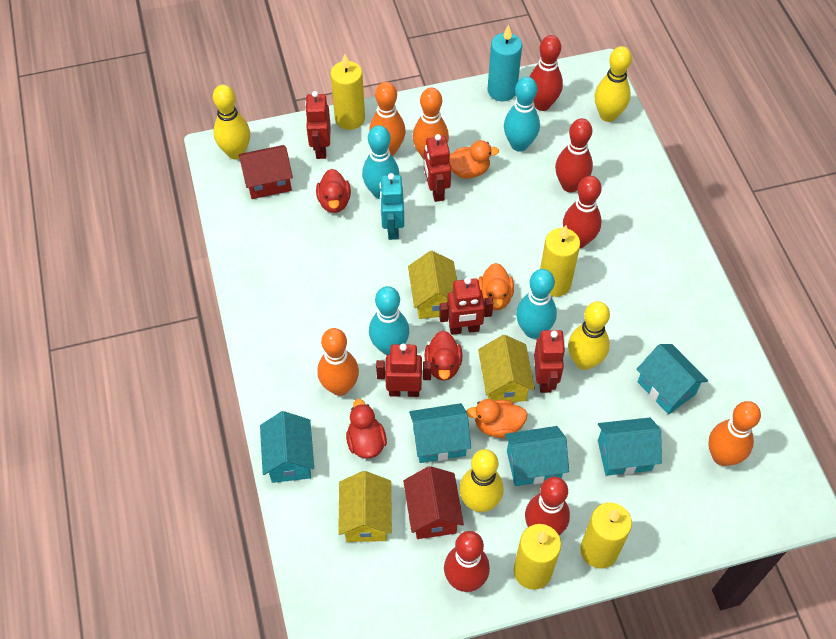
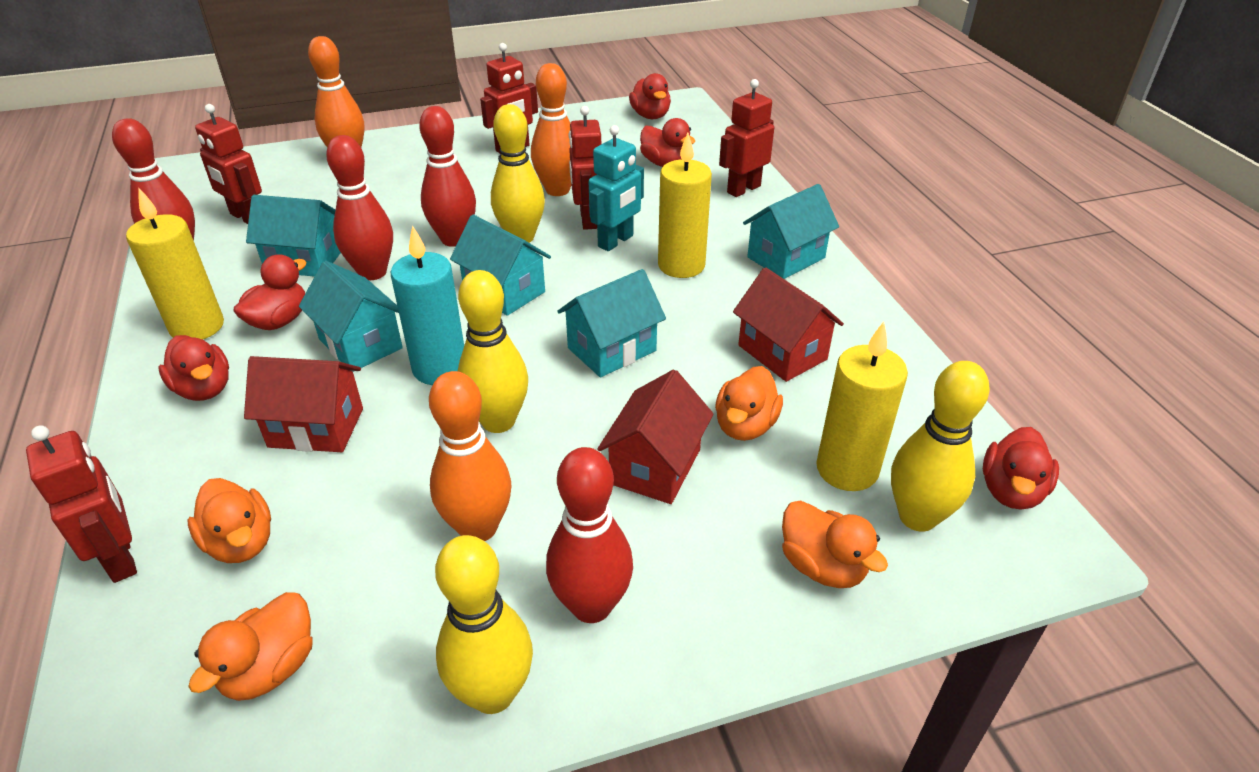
orange bowling pin: [317,328,359,396] [369,82,406,156] [412,88,449,160] [708,401,761,466] = 4 -> [308,36,365,148] [429,371,512,541] [531,63,571,196] = 3
orange duck: [449,140,499,179] [467,399,528,438] [478,263,514,311] = 3 -> [188,478,271,563] [188,592,313,701] [715,366,783,441] [782,501,888,588] = 4
red bowling pin: [444,531,490,592] [525,477,570,535] [529,35,563,111] [555,118,593,193] [563,176,602,248] = 5 -> [112,118,195,241] [326,135,393,280] [419,106,476,247] [546,447,633,623] = 4
red duck: [316,169,351,213] [346,399,387,459] [424,330,462,381] = 3 -> [158,335,229,401] [233,254,307,330] [629,73,671,119] [640,118,695,167] [983,427,1059,509] = 5
red house: [239,145,293,199] [403,466,464,539] = 2 -> [244,356,363,452] [597,370,714,504] [733,267,844,382] = 3
turquoise bowling pin: [362,125,399,199] [369,286,409,355] [504,77,540,152] [516,269,557,339] = 4 -> none = 0
yellow candle: [331,54,365,130] [514,524,561,590] [540,225,580,297] [580,503,632,569] = 4 -> [126,187,224,340] [658,133,712,278] [816,321,908,491] = 3
yellow house: [338,471,392,542] [408,251,457,319] [478,335,535,402] = 3 -> none = 0

